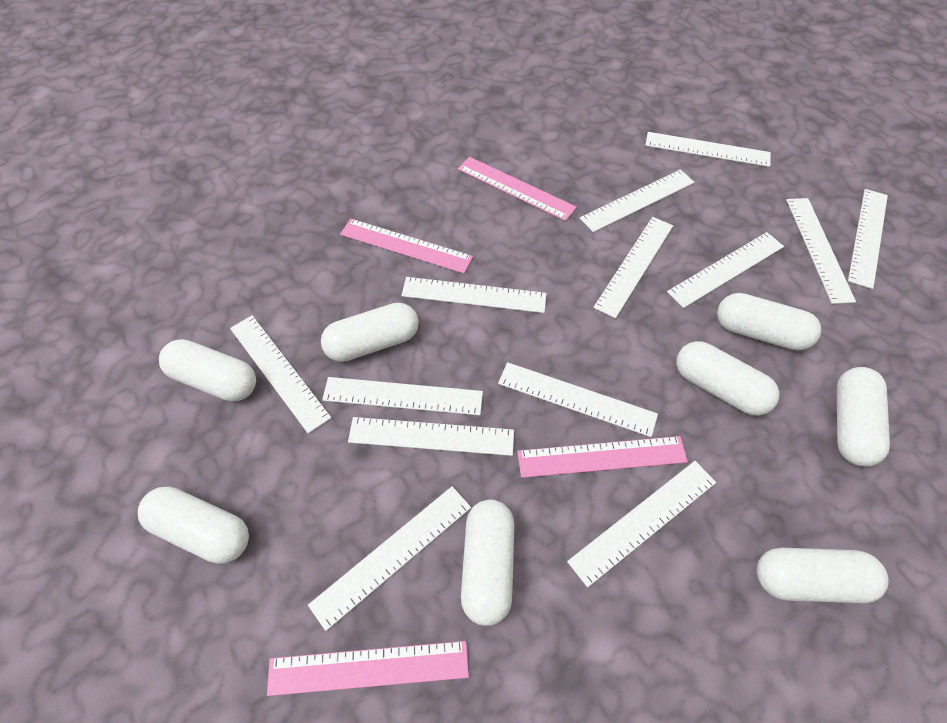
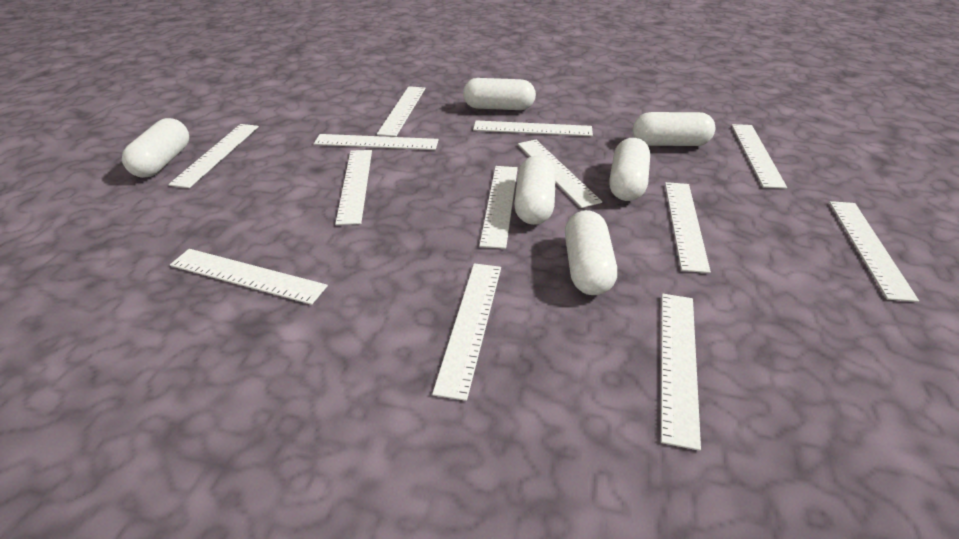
pink ruler: [267,641,469,696] [340,219,473,274] [458,157,577,221] [517,436,688,478] = 4 -> none = 0
white capsule: [138,486,249,564] [159,339,256,402] [321,303,419,362] [461,499,515,626] [676,341,780,416] [717,293,821,351] [757,548,889,603] [837,367,890,466] = 8 -> [122,118,189,178] [463,78,536,110] [514,156,556,225] [565,210,617,295] [609,138,650,201] [633,112,716,146] = 6

